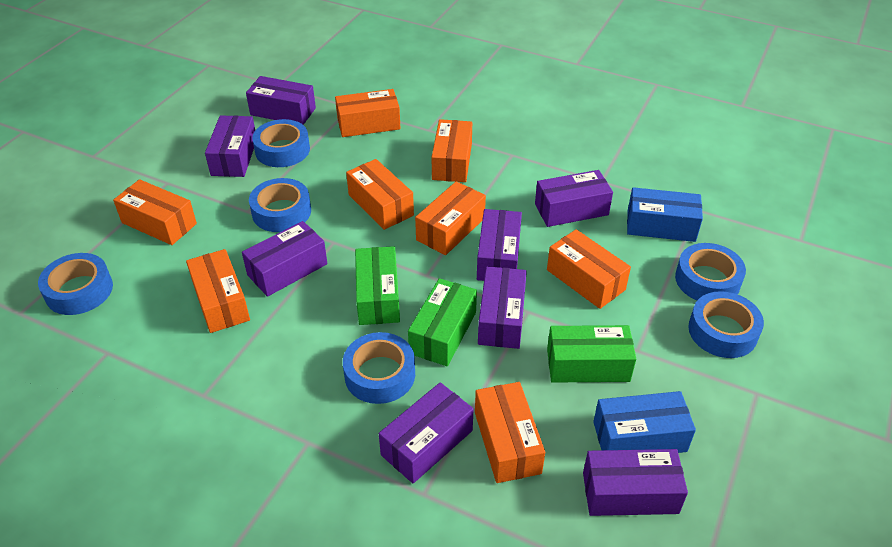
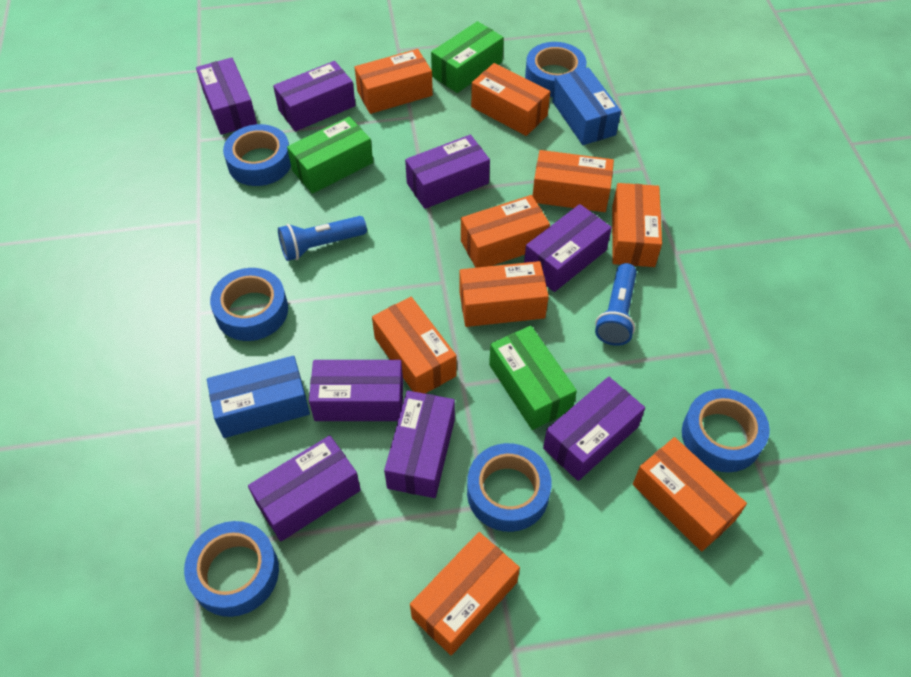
blue flashlight: none = 0 -> [278,216,367,261] [595,263,637,346] = 2
orange box: [113,179,197,245] [186,249,250,333] [335,89,401,137] [346,159,414,230] [415,181,486,255] [432,119,472,182] [475,382,545,483] [547,229,631,309] = 8 -> [355,49,433,114] [372,297,457,394] [410,532,520,655] [459,261,549,327] [461,195,550,268] [471,63,550,136] [533,150,614,212] [612,183,662,267] [633,437,747,552] = 9

